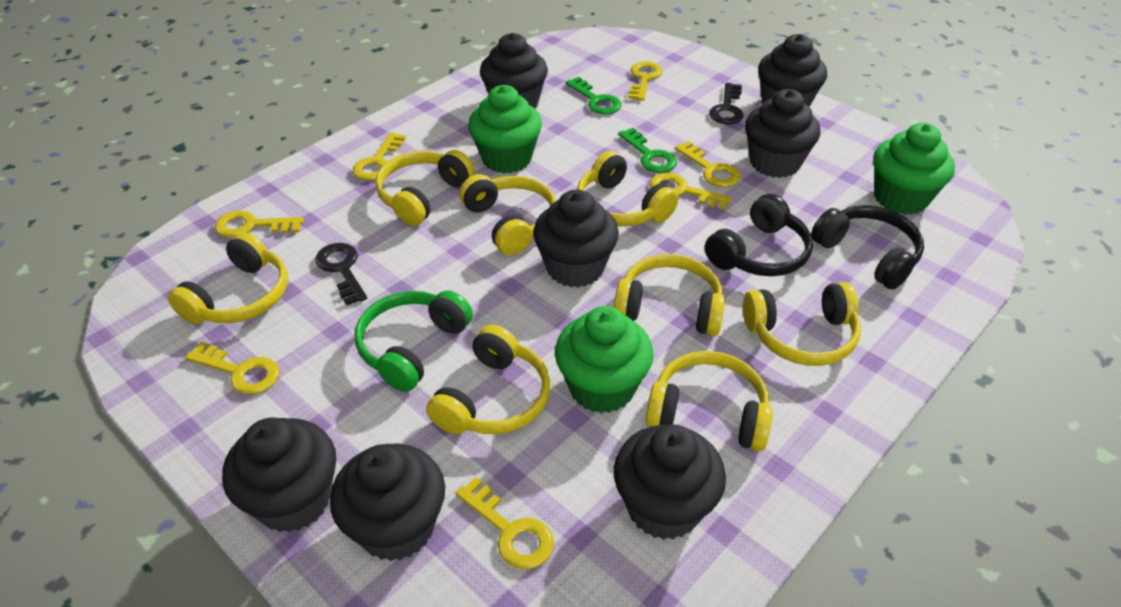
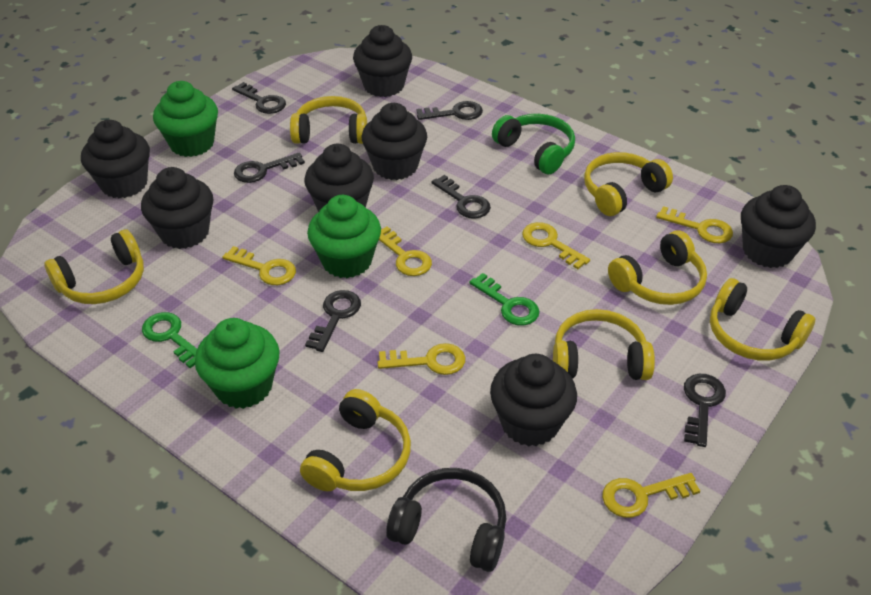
black headphones: [705,194,813,276] [811,205,924,289] = 2 -> [386,468,506,572] = 1
black key: [316,243,367,306] [709,83,744,124] = 2 -> [232,82,286,114] [234,153,305,183] [305,290,361,352] [417,101,483,120] [431,175,491,219] [684,374,726,447] = 6
yellow headphones: [168,232,288,324] [375,150,474,226] [426,325,551,434] [460,174,556,255] [577,151,679,226] [614,254,725,336] [646,351,773,451] [743,282,861,366] = 8 -> [44,230,144,304] [290,96,367,144] [300,389,411,491] [553,309,655,380] [584,152,673,216] [608,231,707,305] [710,278,815,361] = 7
yellow key: [185,342,279,395] [215,210,304,238] [353,132,406,181] [456,477,554,569] [628,61,663,101] [650,173,732,210] [675,141,741,187] = 7 -> [222,246,296,285] [378,343,465,375] [379,226,432,276] [522,222,590,269] [602,473,700,518] [656,206,733,243] = 6

